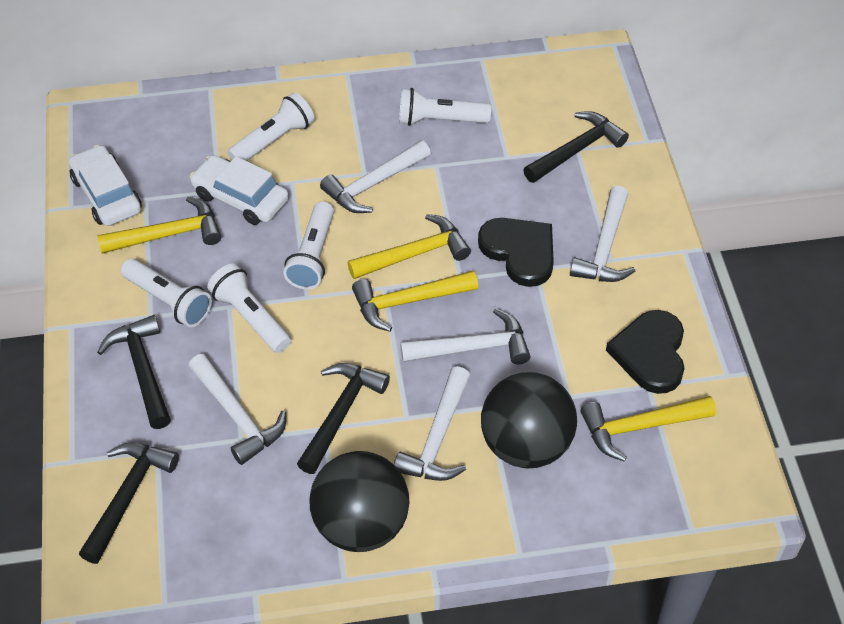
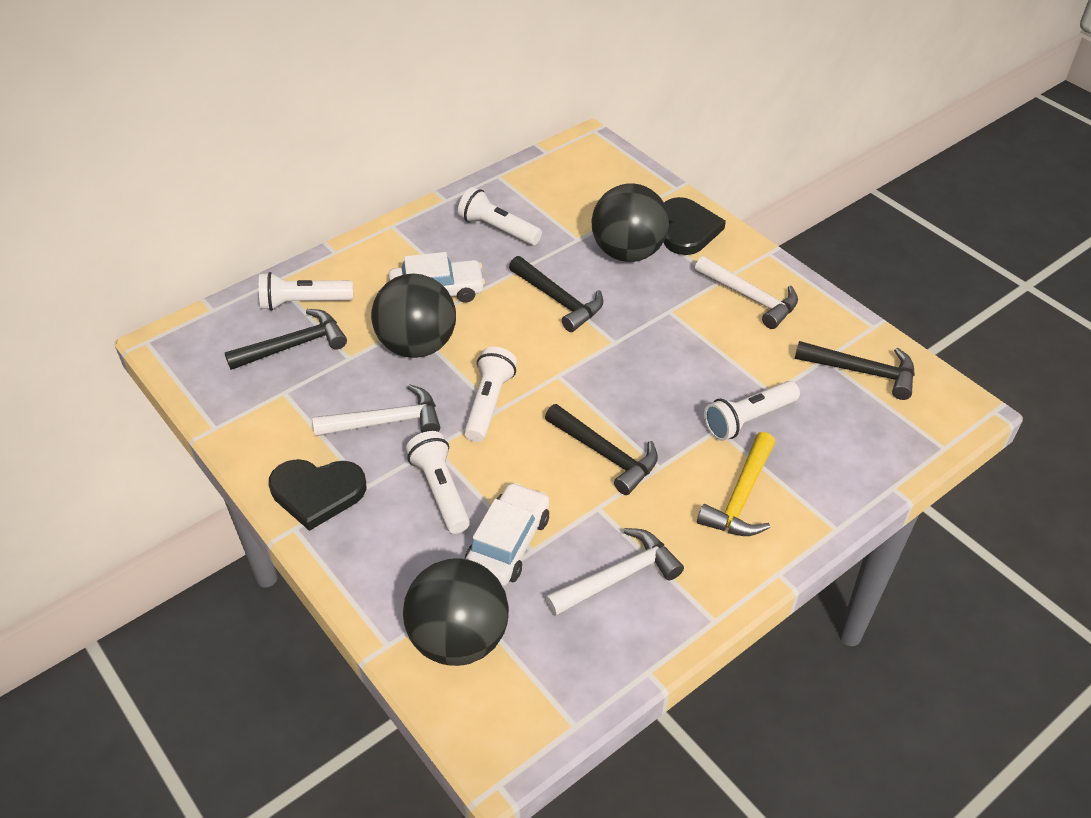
black ball: [309,451,410,552] [481,372,577,468] = 2 -> [371,273,456,358] [403,558,509,666] [592,184,669,262] = 3
white hammer: [189,354,286,465] [320,140,431,213] [394,366,470,481] [400,308,530,365] [570,186,635,282] = 5 -> [312,384,440,437] [545,528,684,616] [695,256,798,329] = 3
yellow hammer: [97,197,221,254] [347,214,471,279] [352,271,478,332] [581,396,716,462] = 4 -> [697,432,775,536] = 1

